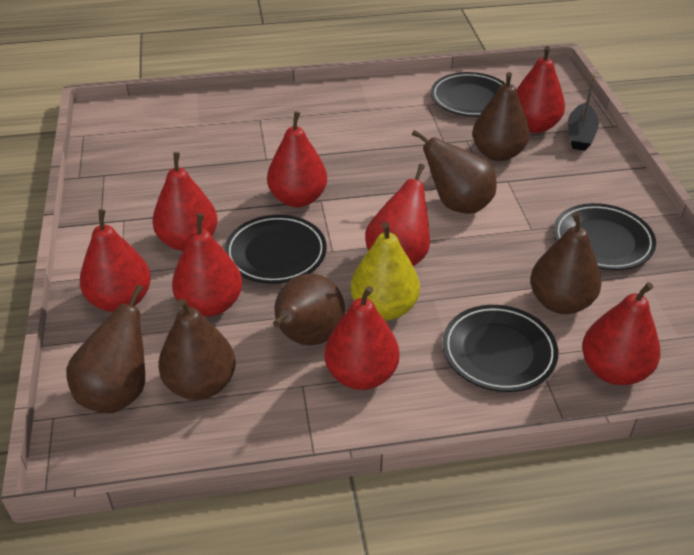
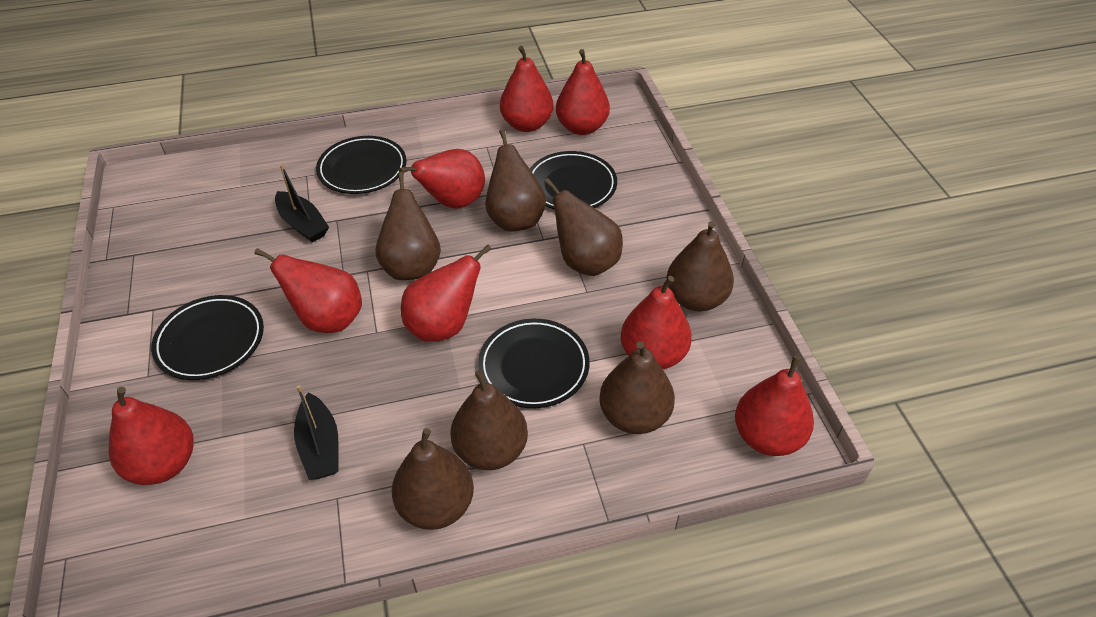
black boat: [568,74,599,151] = 1 -> [275,164,329,242] [294,385,339,480] = 2
brown pear: [66,285,145,413] [158,299,236,400] [273,274,345,346] [412,130,497,214] [472,72,530,161] [530,212,602,314] = 6 -> [376,172,441,280] [392,428,474,530] [450,370,528,470] [485,129,546,231] [544,178,623,276] [599,341,675,434] [666,221,734,311] = 7
yellow pear: [350,222,420,320] = 1 -> none = 0

